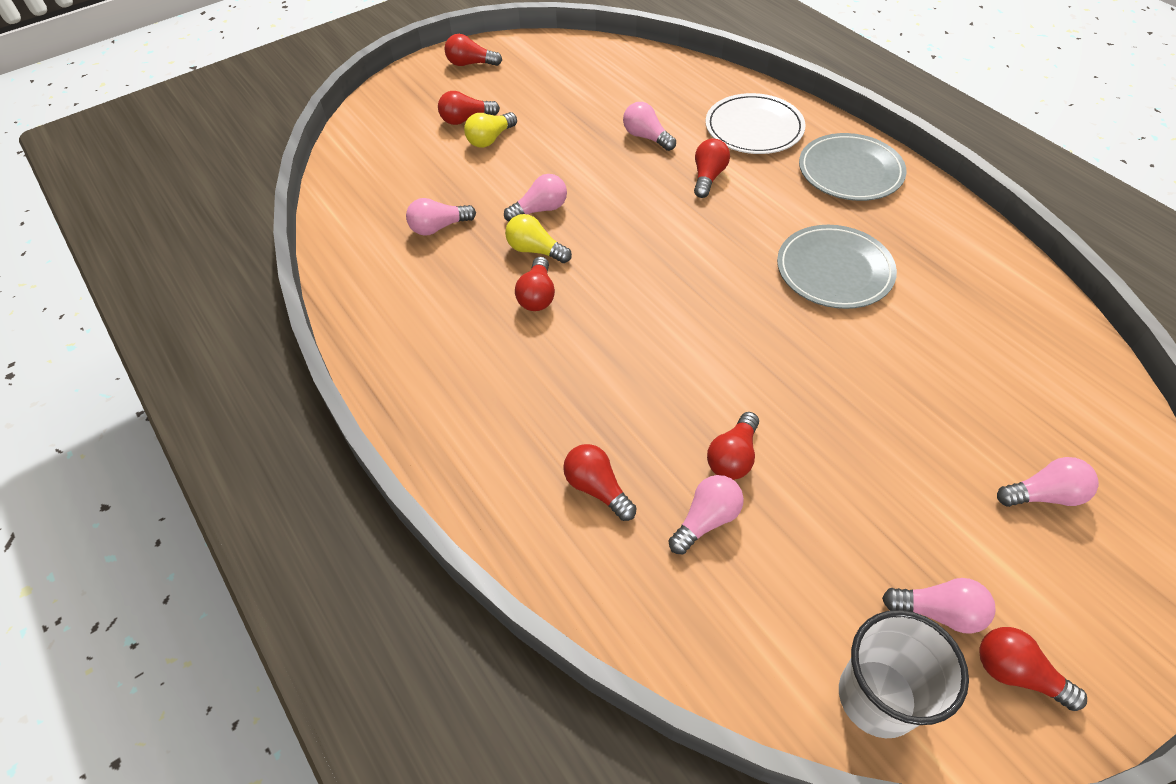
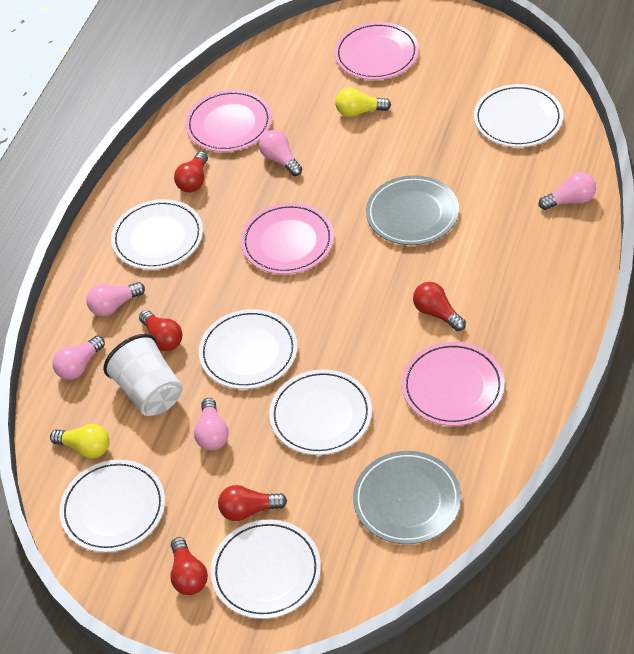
pink light bulb: [406,198,476,236] [504,174,567,221] [623,102,676,151] [668,475,744,554] [882,578,995,634] [997,457,1099,507] = 6 -> [52,336,105,380] [87,282,145,316] [194,398,229,450] [259,130,302,176] [539,172,596,210] = 5
pink plate: none = 0 -> [185,90,272,152] [241,203,334,274] [334,22,419,80] [402,342,505,426] = 4
red light bulb: [438,91,500,125] [444,34,502,66] [515,257,555,311] [563,444,637,521] [694,139,730,198] [707,412,759,480] [979,627,1087,711] = 7 -> [139,310,182,351] [170,537,208,595] [174,151,208,192] [218,485,287,521] [413,282,466,331] = 5
white plate: [706,93,806,154] = 1 -> [59,460,165,552] [111,199,203,270] [199,309,297,389] [211,520,321,619] [269,369,372,455] [474,84,563,147] = 6

